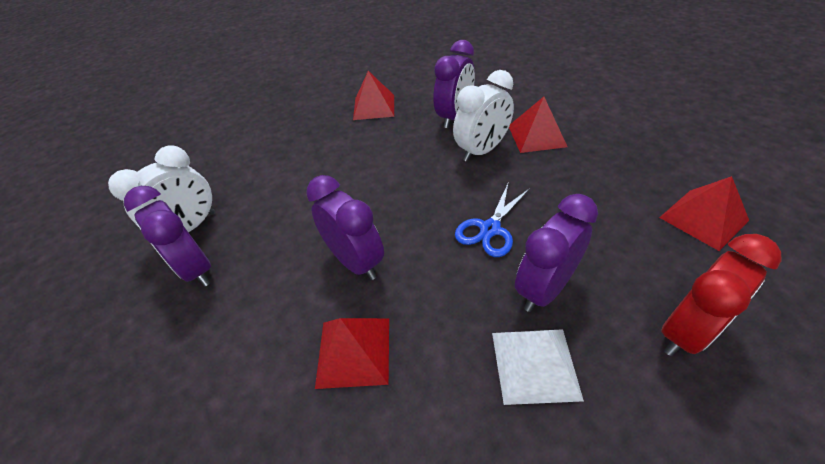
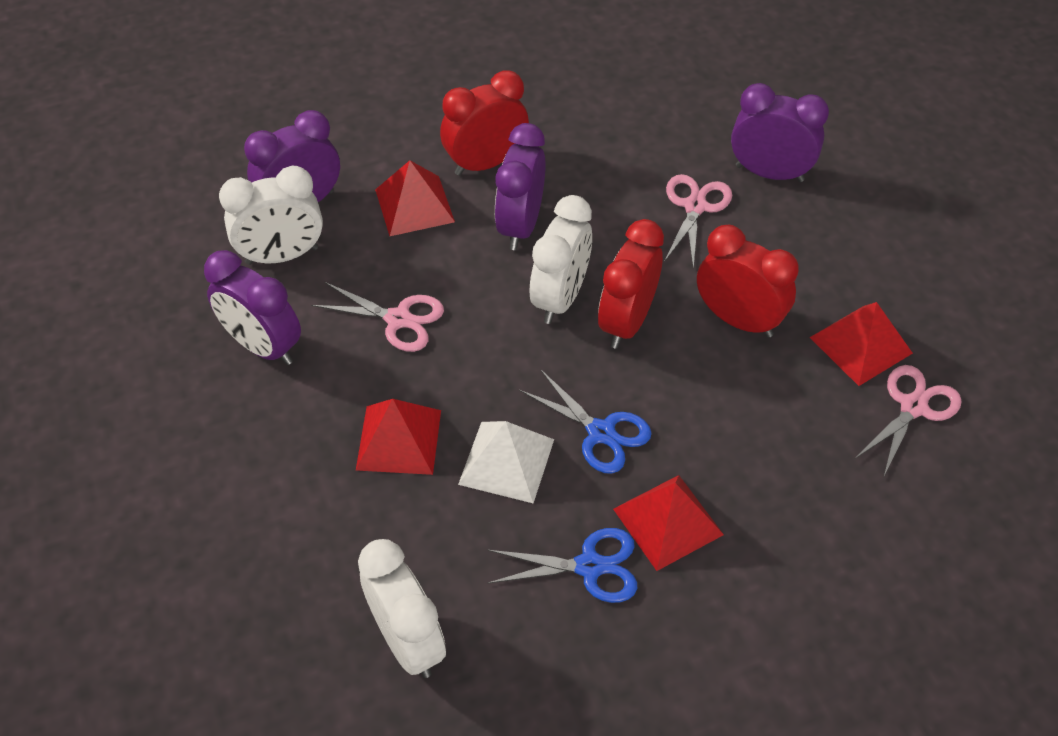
blue scissors: [455,184,530,257] = 1 -> [487,528,637,603] [519,369,652,474] = 2
pink scissors: none = 0 -> [311,282,444,352] [664,174,732,269] [854,365,962,478] = 3
red clock: [661,234,781,356] = 1 -> [440,70,529,176] [598,219,664,349] [697,225,799,338] = 3
white clock: [108,145,215,232] [453,70,514,162] = 2 -> [219,165,323,265] [358,539,446,678] [530,195,592,324] = 3

